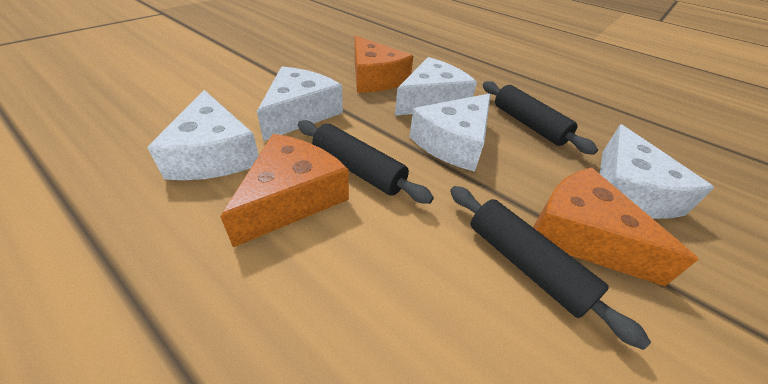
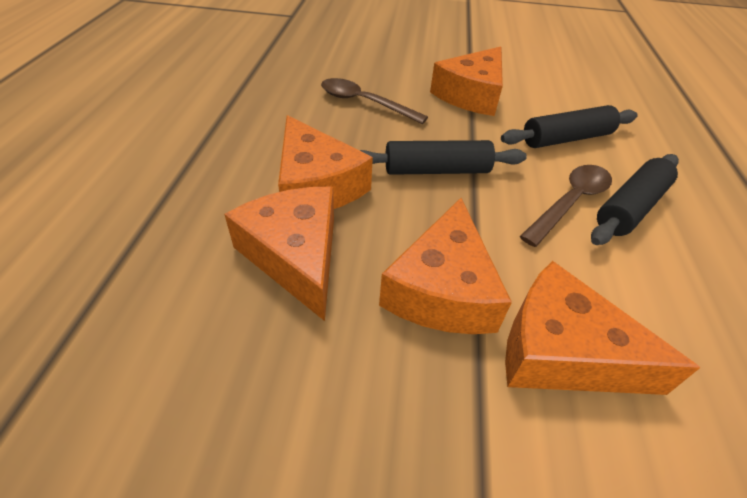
brown spoon: none = 0 -> [321,78,428,124] [520,165,612,247] = 2
orange cheese: [220,134,349,247] [355,36,413,93] [533,167,699,286] = 3 -> [224,187,334,321] [278,115,373,209] [379,198,512,334] [430,46,503,116] [505,261,700,395] = 5
white cheese: [147,90,259,180] [257,67,343,141] [395,57,477,116] [409,93,491,172] [600,124,714,219] = 5 -> none = 0

